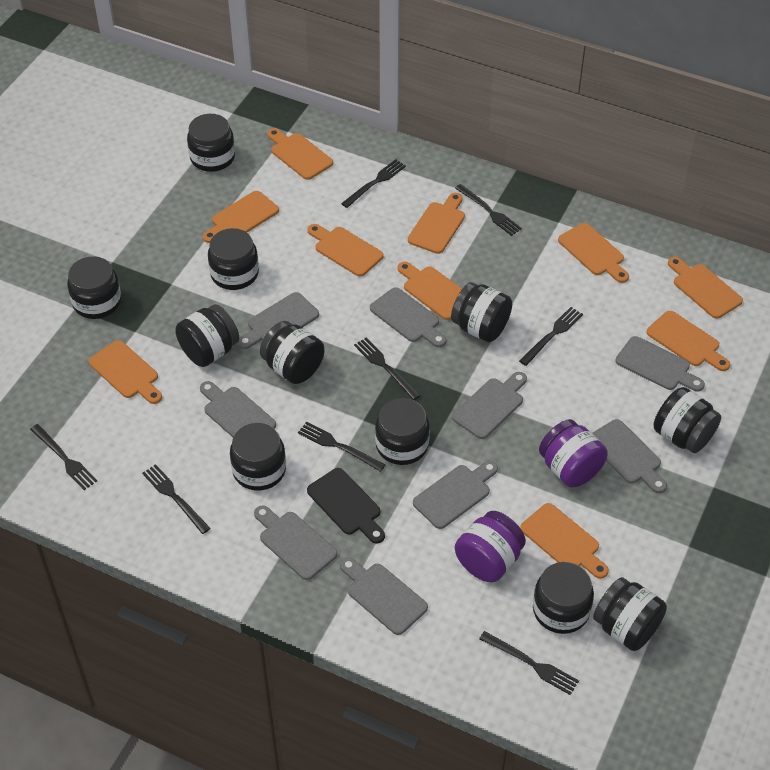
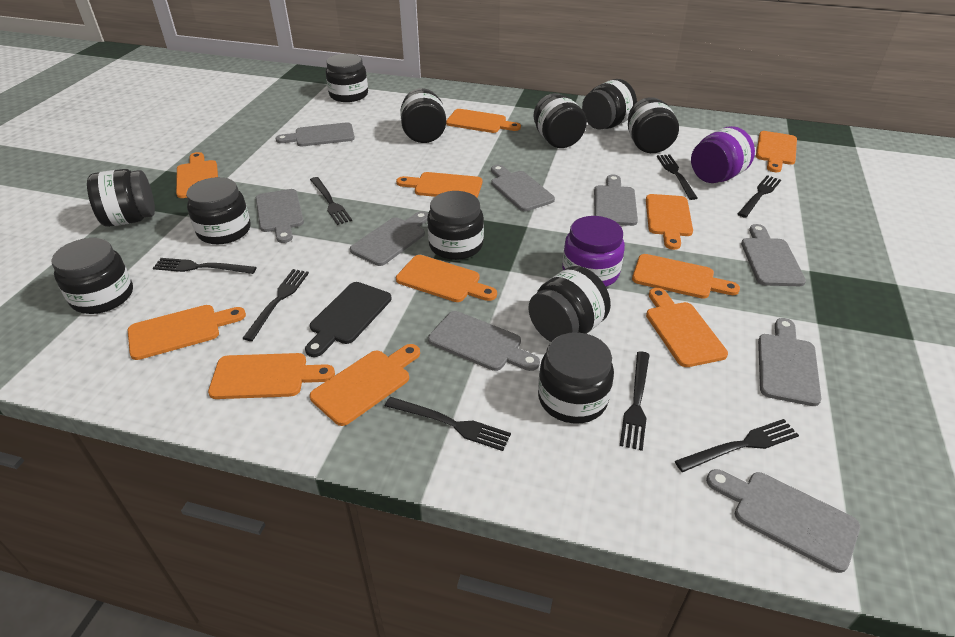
orange cutting board: [89,340,162,404] [203,191,279,243] [267,128,333,180] [307,224,384,277] [397,262,462,320] [408,193,465,254] [520,503,609,579] [558,223,629,283] [647,311,730,371] [668,257,743,319] = 10 -> [128,305,246,360] [176,152,218,198] [208,353,335,399] [310,344,420,426] [396,172,482,198] [396,255,497,302] [446,109,521,133] [632,254,740,299] [646,194,693,250] [646,288,728,367] [756,131,797,172] = 11

